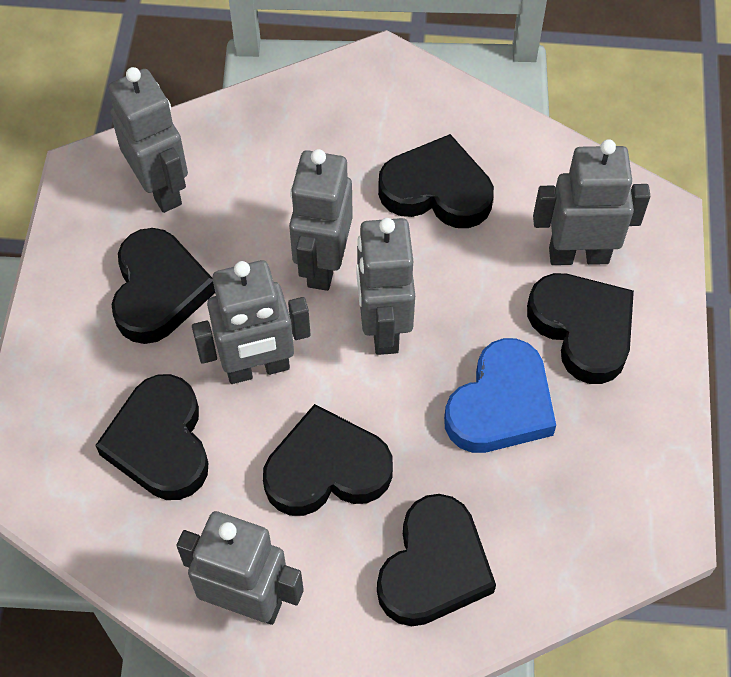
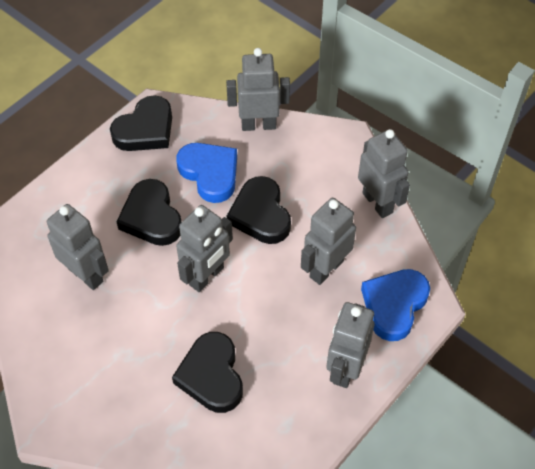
black heart: [95,374,208,500] [111,228,215,344] [263,404,393,516] [377,494,496,626] [378,134,494,228] [527,273,634,384] = 6 -> [110,95,172,151] [117,179,181,246] [172,332,243,413] [227,176,291,244] = 4
blue heart: [444,338,556,453] = 1 -> [176,143,237,203] [361,269,430,341] = 2

